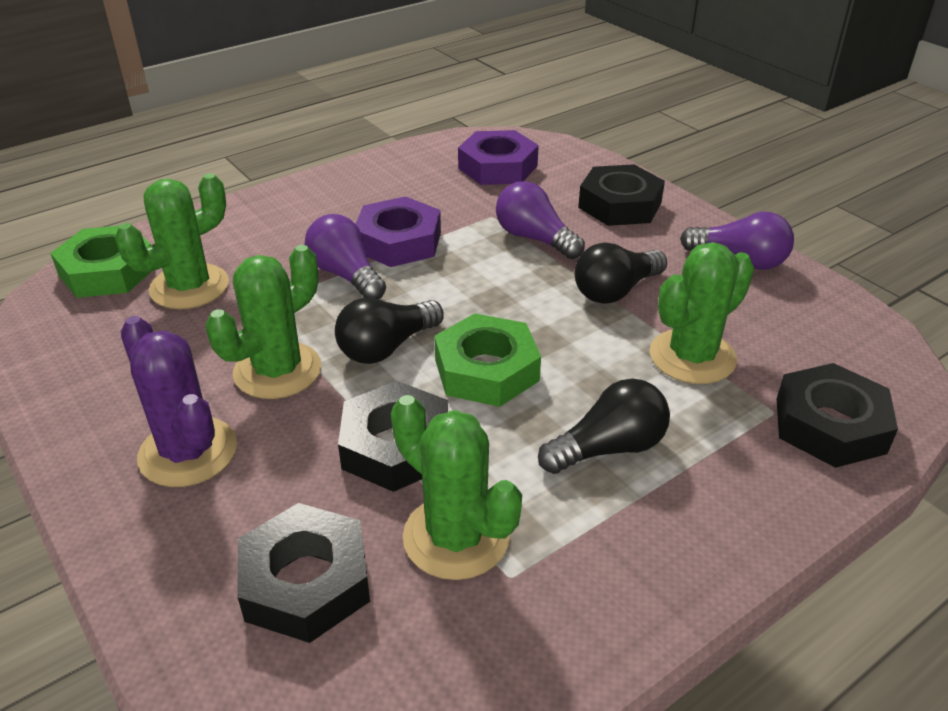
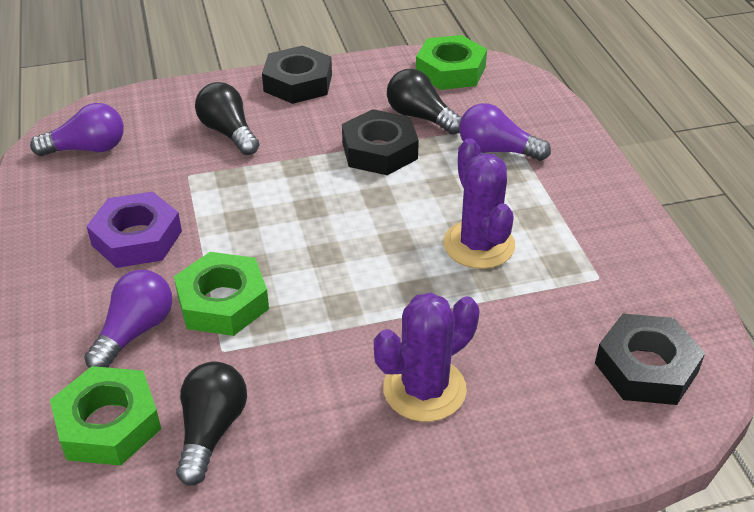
black nut: [237,503,370,643] [338,381,448,492] [578,164,665,226] [777,363,898,468] = 4 -> [262,45,332,104] [342,109,419,175] [595,314,705,405] = 3
green cactus: [115,174,229,309] [206,245,322,399] [391,395,522,580] [650,242,754,384] = 4 -> none = 0
green nut: [50,226,152,298] [434,313,541,407] = 2 -> [50,366,161,466] [174,252,269,336] [416,35,487,90] = 3
purple cactus: [121,316,237,487] = 1 -> [374,292,479,422] [443,138,515,269] = 2
purple nut: [356,196,441,267] [458,130,539,185] = 2 -> [86,191,182,268] = 1

